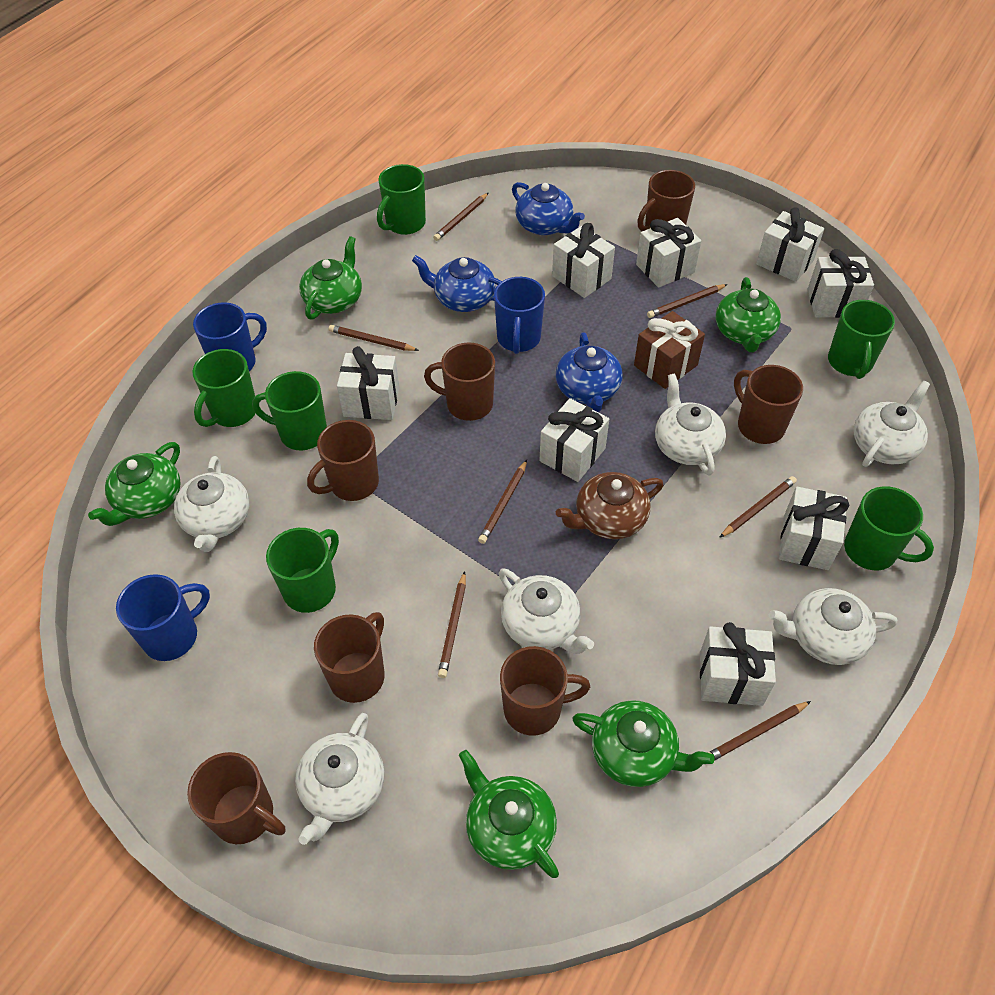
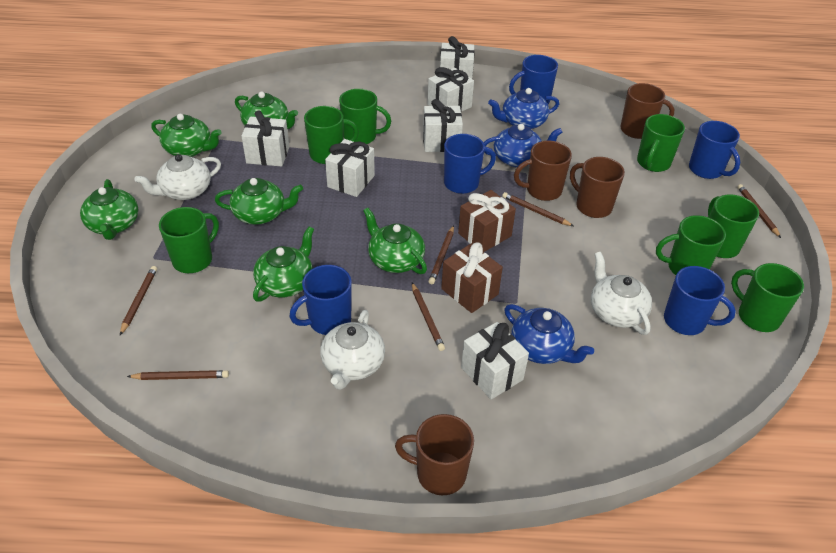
blue mug: [116,574,210,661] [193,302,267,371] [494,277,545,354] = 3 -> [289,265,352,335] [444,134,496,194] [509,55,558,104] [664,266,736,335] [689,121,740,179] = 5
brown gift: [634,311,705,389] = 1 -> [441,242,503,313] [458,190,516,252] = 2
brown mug: [187,752,285,844] [307,420,379,501] [314,612,385,703] [424,342,495,421] [500,646,590,736] [637,170,695,232] [734,365,803,444] = 7 -> [395,414,474,495] [514,141,572,201] [570,157,625,218] [621,83,674,139] = 4
brown pencil: [329,325,419,351] [433,193,488,241] [438,571,466,678] [478,460,527,544] [647,284,727,318] [709,701,811,760] [719,476,797,538] = 7 -> [120,266,157,335] [127,370,229,380] [412,283,445,351] [429,225,454,284] [502,192,573,226] [737,184,781,238] = 6
brown teapot: [556,472,664,539] = 1 -> none = 0
green mug: [192,349,256,427] [252,371,327,450] [266,528,339,613] [377,164,426,235] [828,300,895,379] [844,486,934,570] = 6 -> [159,207,219,273] [304,106,359,164] [339,89,391,144] [637,114,685,172] [656,215,726,275] [708,194,759,258] [731,263,804,332] = 7
green teapot: [88,442,181,526] [299,236,362,320] [459,750,559,878] [572,700,715,787] [716,277,781,352] = 5 -> [80,179,138,240] [151,114,222,157] [215,178,303,225] [235,91,298,129] [253,227,314,302] [363,208,427,274] = 6
white gift: [337,346,399,420] [540,398,609,482] [552,223,615,298] [636,218,701,288] [700,622,776,706] [756,207,824,282] [779,487,849,570] [807,249,874,318] = 8 -> [241,110,289,167] [325,139,375,197] [423,99,463,152] [427,67,474,112] [440,36,475,79] [461,322,529,400] = 6
white teapot: [174,456,249,552] [295,713,384,845] [499,568,594,654] [655,374,726,476] [769,588,897,665] [854,381,930,467] = 6 -> [134,154,221,200] [320,310,385,390] [591,252,652,335] = 3

